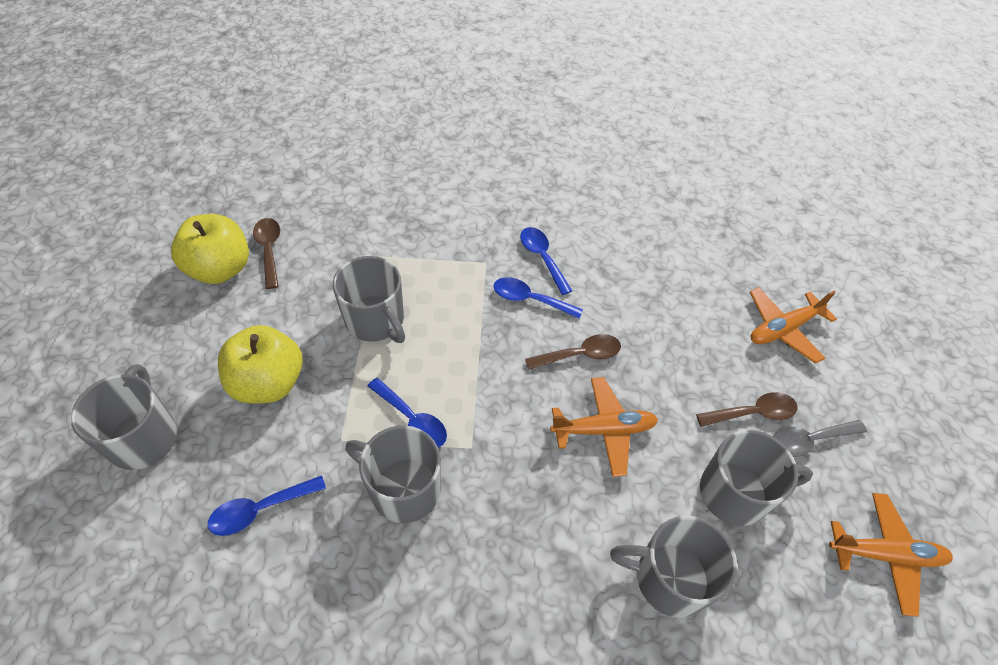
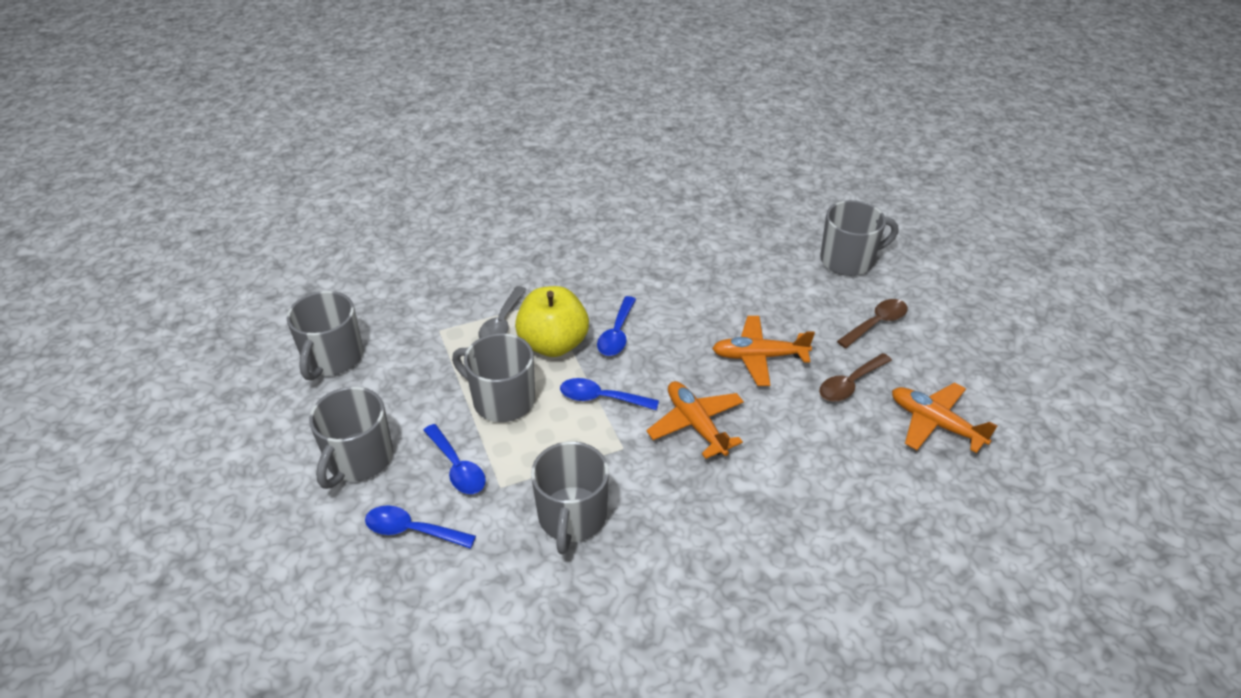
brown spoon: [253,218,280,289] [525,334,621,370] [696,392,798,427] = 3 -> [819,353,892,402] [837,299,908,348] = 2
yellow apple: [171,214,249,284] [218,325,303,403] = 2 -> [515,286,589,357] = 1

